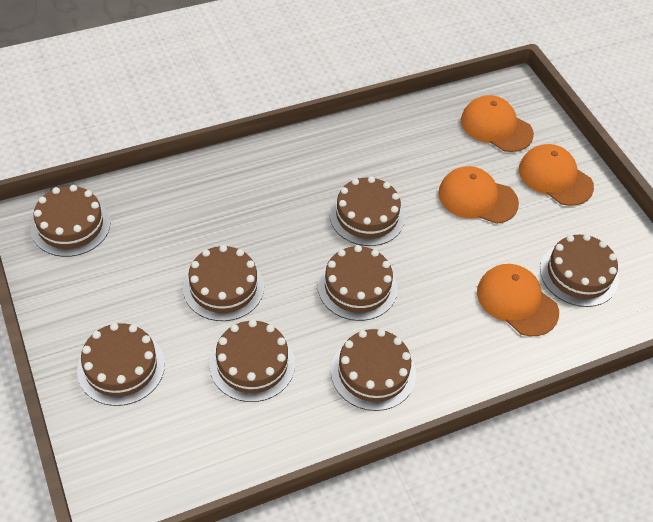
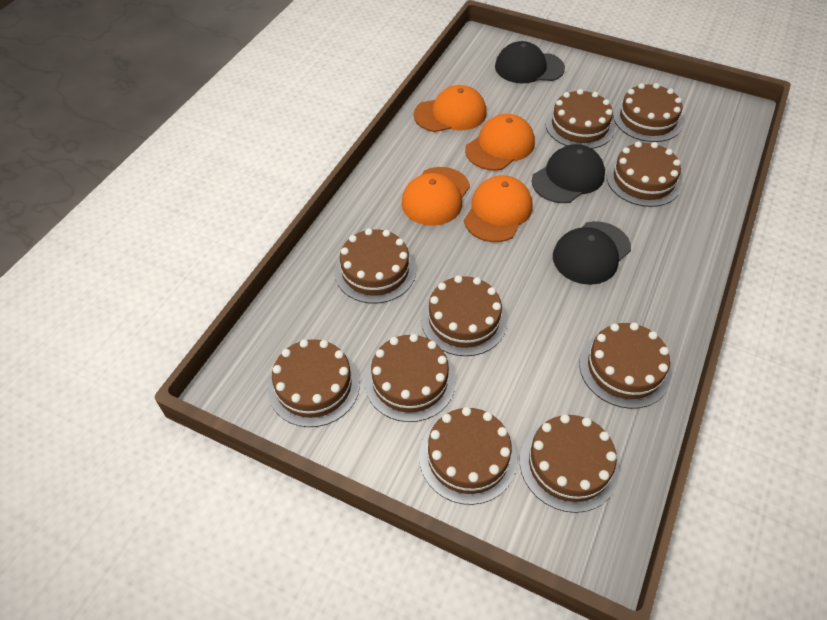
black cap: none = 0 -> [495,41,565,83] [532,144,605,203] [553,221,631,285] = 3
brown cake: [31,185,111,257] [77,323,165,406] [183,245,264,321] [209,319,295,402] [318,245,398,321] [329,176,405,246] [331,329,416,411] [540,234,619,307] = 8 -> [268,339,360,427] [334,228,416,303] [365,334,456,422] [419,407,517,505] [421,275,507,356] [520,414,619,513] [545,89,615,149] [579,322,671,409] [606,141,682,207] [613,83,683,142] = 10

